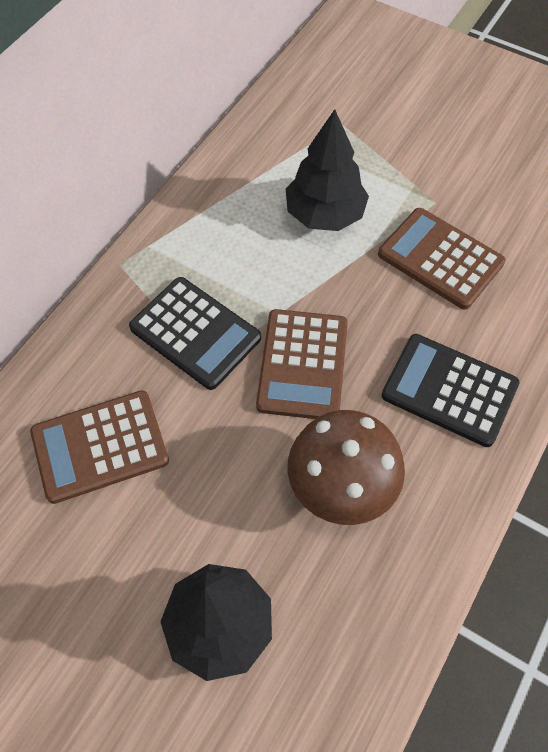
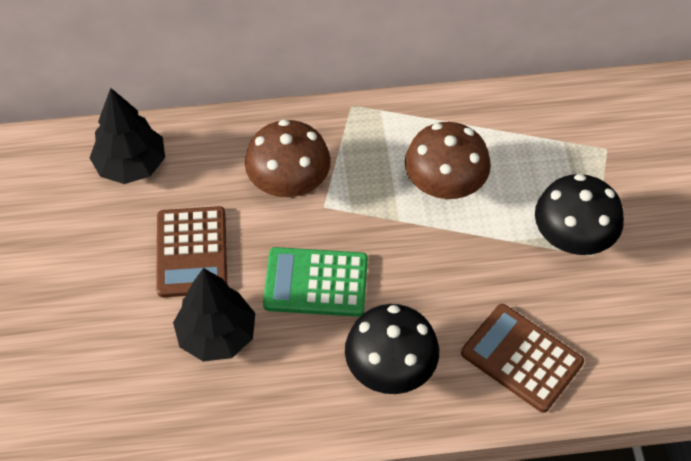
black calculator: [129,277,261,390] [381,334,520,447] = 2 -> none = 0
black mushroom: none = 0 -> [345,304,439,394] [535,174,624,255] = 2
brown calculator: [30,390,169,504] [256,309,348,419] [378,208,506,310] = 3 -> [156,206,227,297] [461,304,584,413] = 2
brown mushroom: [288,410,405,525] = 1 -> [245,119,331,198] [405,122,491,199] = 2
green calculator: none = 0 -> [263,247,368,317] = 1

